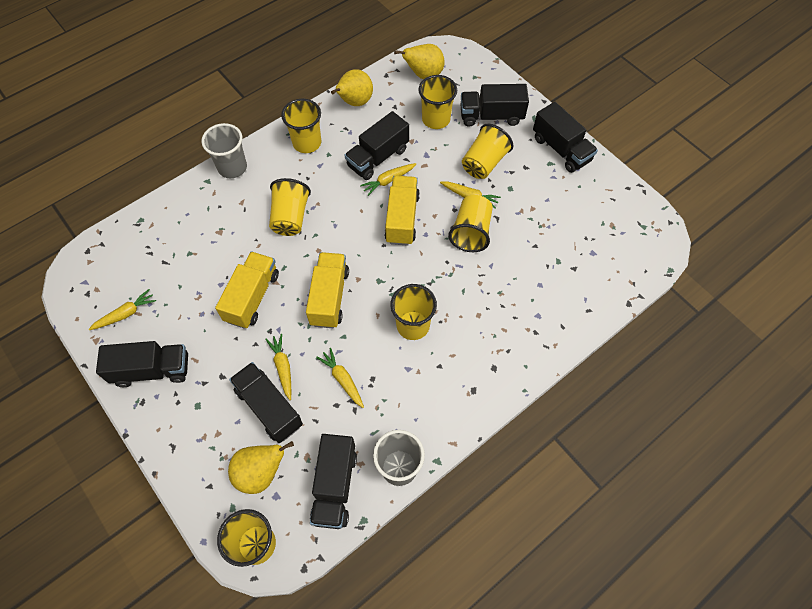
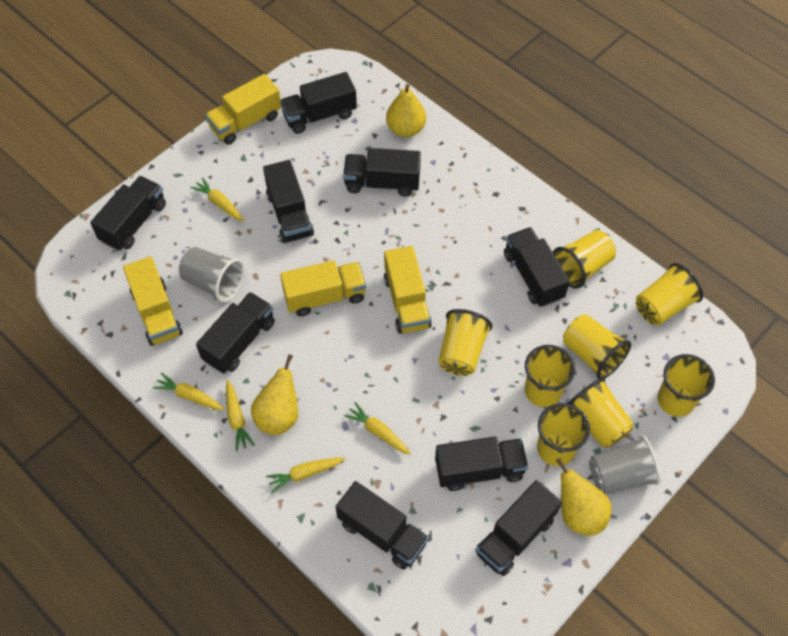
black truck: [96,341,188,387] [229,362,303,443] [310,434,357,529] [345,111,409,180] [461,84,529,127] [533,102,598,173] = 6 -> [90,176,166,251] [196,292,275,373] [263,160,314,243] [280,72,357,134] [336,481,429,570] [343,148,421,197] [435,437,528,491] [475,480,562,576] [504,227,570,307] = 9
yellow cup: [217,509,276,567] [269,178,311,236] [281,99,321,153] [390,284,437,340] [418,75,457,129] [448,195,493,252] [462,124,514,179] = 7 -> [438,309,492,376] [525,345,576,407] [537,403,590,466] [553,230,616,288] [563,314,631,379] [567,378,634,448] [636,263,703,325] [658,354,715,417] = 8
yellow truck: [215,251,279,329] [306,252,349,328] [385,176,420,246] = 3 -> [123,257,183,346] [205,74,282,144] [280,260,366,316] [384,246,432,334] = 4

